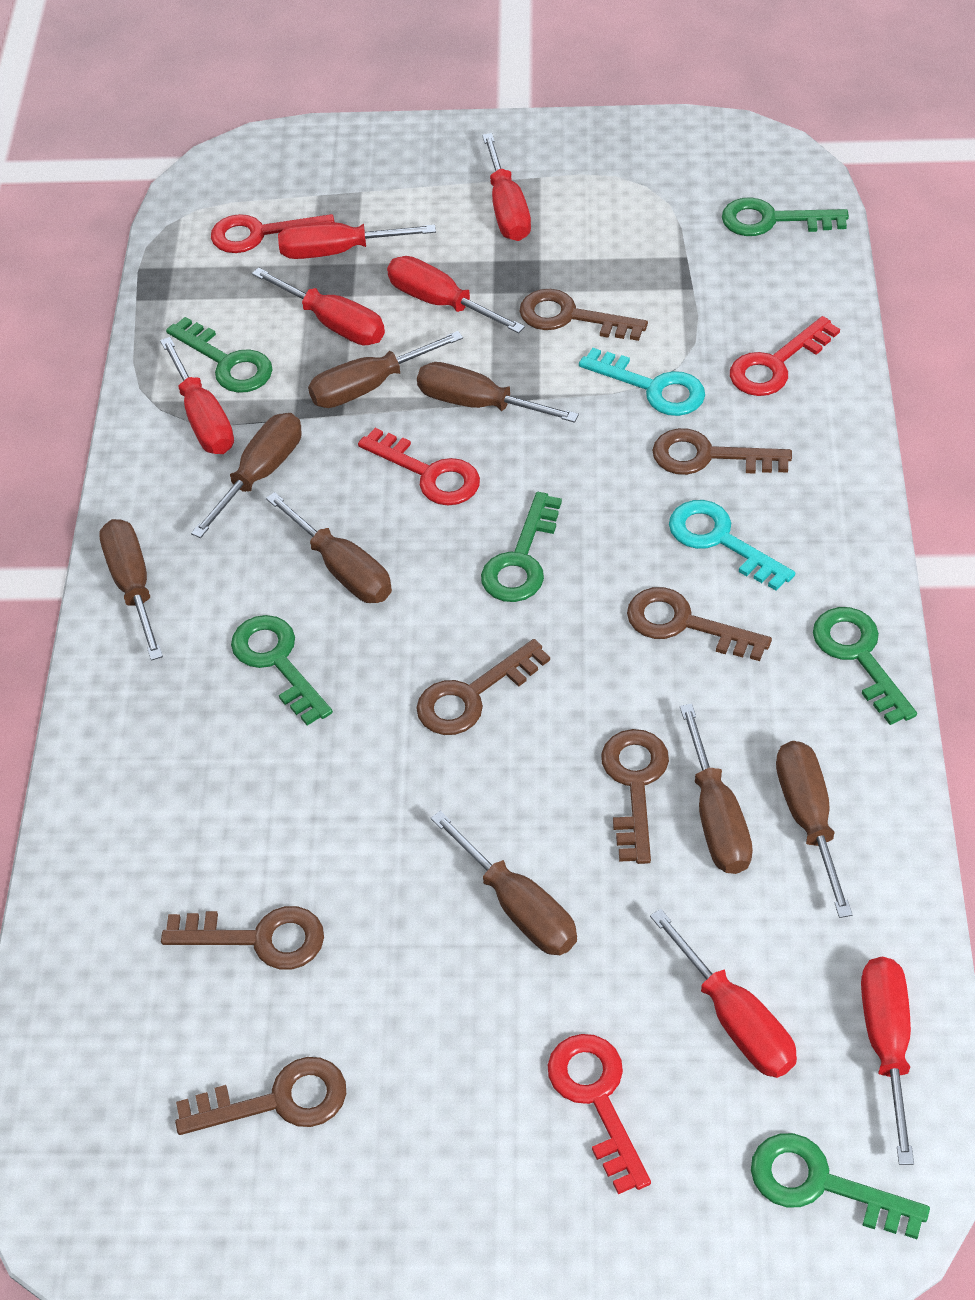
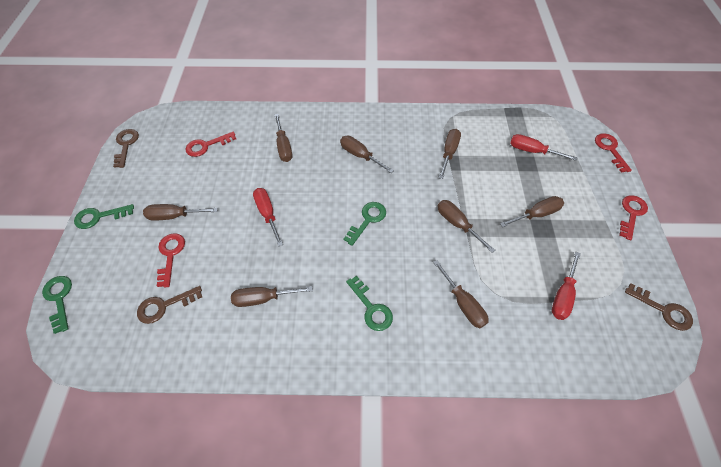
brown key: [161,906,324,970] [175,1057,346,1135] [416,639,550,735] [519,289,648,341] [601,729,669,864] [627,587,772,661] [652,428,792,475] = 7 -> [113,129,139,168] [137,286,202,324] [625,283,693,331] = 3
green key: [166,317,273,393] [231,615,333,726] [481,492,562,602] [722,198,849,236] [751,1133,930,1239] [813,607,917,725] = 6 -> [42,276,72,334] [74,204,134,229] [343,202,386,246] [346,276,393,331] = 4
red screwdriver: [160,337,234,454] [252,267,385,345] [278,222,436,259] [387,256,525,333] [482,133,531,241] [650,909,797,1078] [861,957,914,1165] = 7 -> [253,188,283,246] [510,134,577,161] [552,252,581,320] = 3
turquoise key: [579,348,705,416] [669,500,795,591] = 2 -> none = 0

